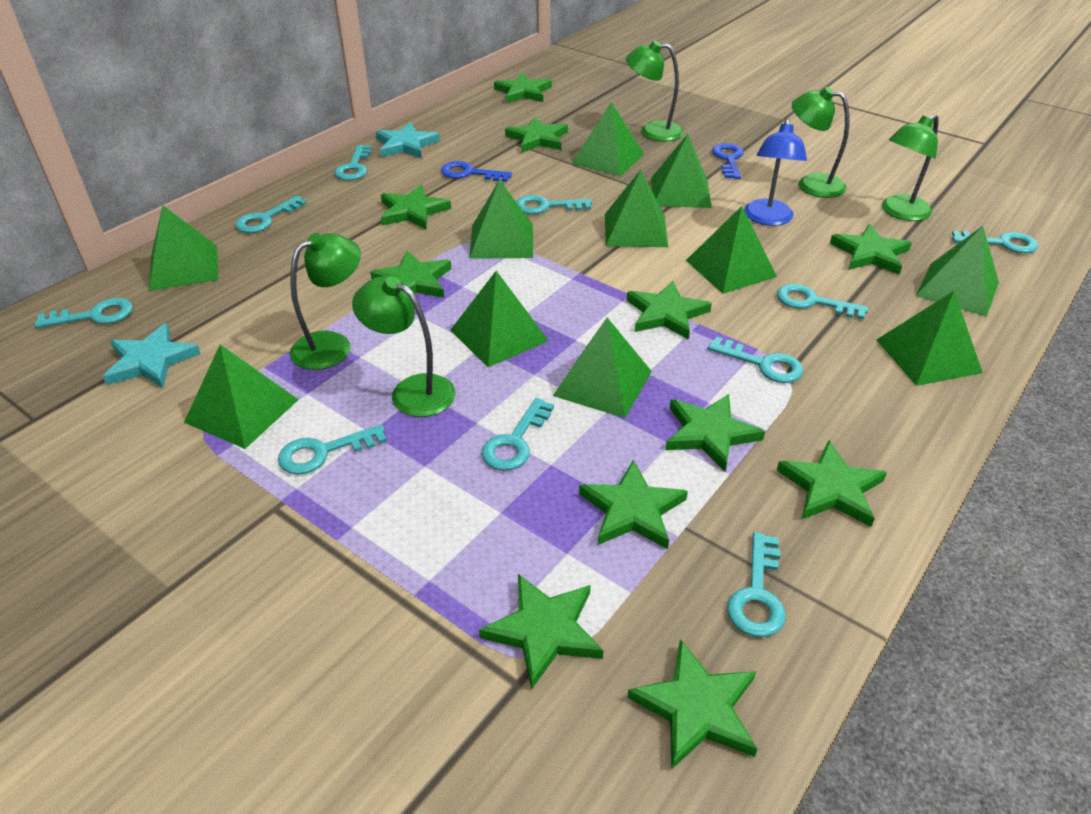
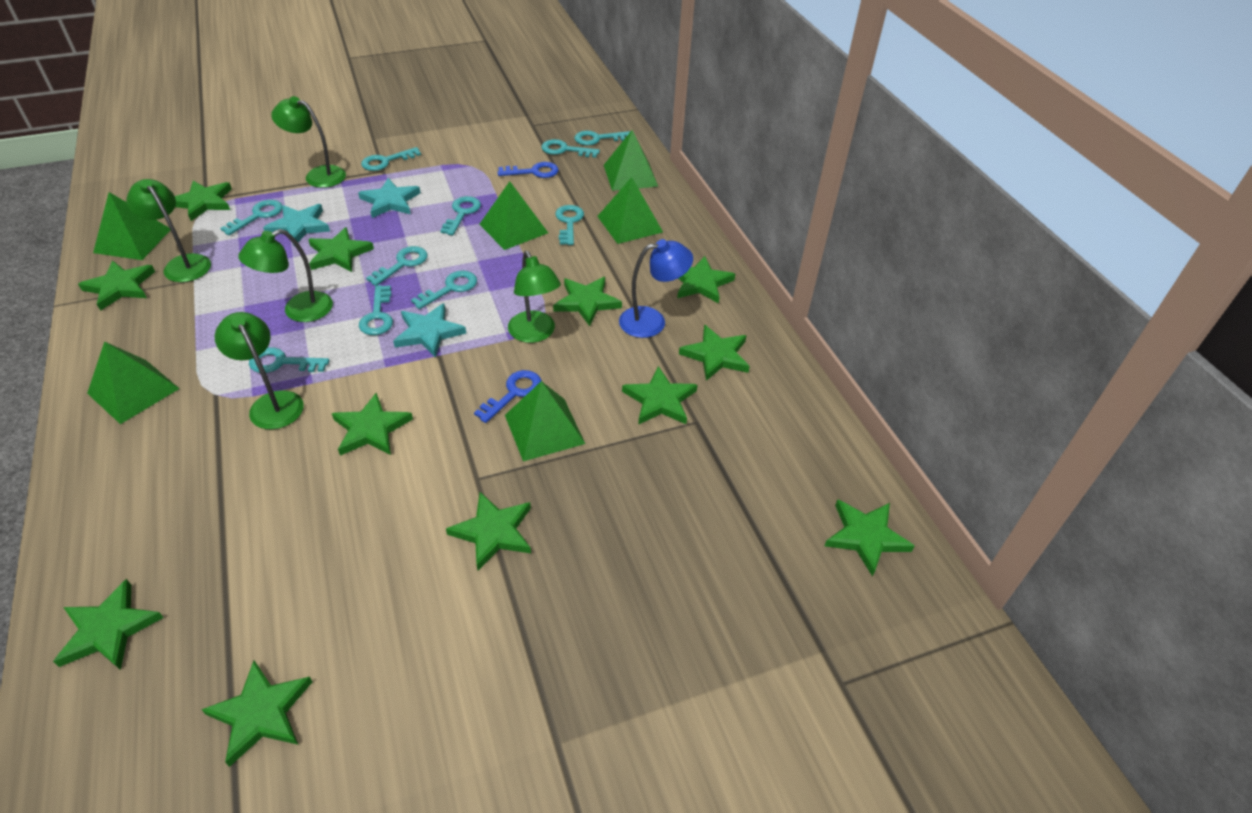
green pyramid: [149,206,218,291] [184,344,299,449] [451,271,549,367] [469,180,533,259] [553,318,652,418] [572,102,644,177] [605,170,668,247] [651,134,712,208] [686,206,777,294] [876,291,983,386] [916,226,999,317] = 11 -> [87,341,180,424] [93,192,170,260] [479,181,548,250] [505,381,585,461] [597,177,663,244] [604,130,658,191] = 6
green star: [370,251,451,298] [381,185,451,229] [479,574,604,689] [494,73,552,103] [505,117,568,153] [579,460,688,549] [627,281,712,340] [627,639,758,770] [665,394,765,471] [777,441,887,527] [830,224,912,274] = 11 -> [53,579,164,670] [78,261,155,311] [175,181,232,221] [201,660,312,767] [308,227,374,272] [332,393,413,456] [446,492,531,570] [553,277,622,326] [622,366,697,425] [677,256,735,304] [679,325,750,381] [825,499,915,577] = 12
turquoise star: [103,323,201,388] [376,122,440,158] = 2 -> [263,204,330,246] [358,178,421,218] [393,303,466,358] = 3

